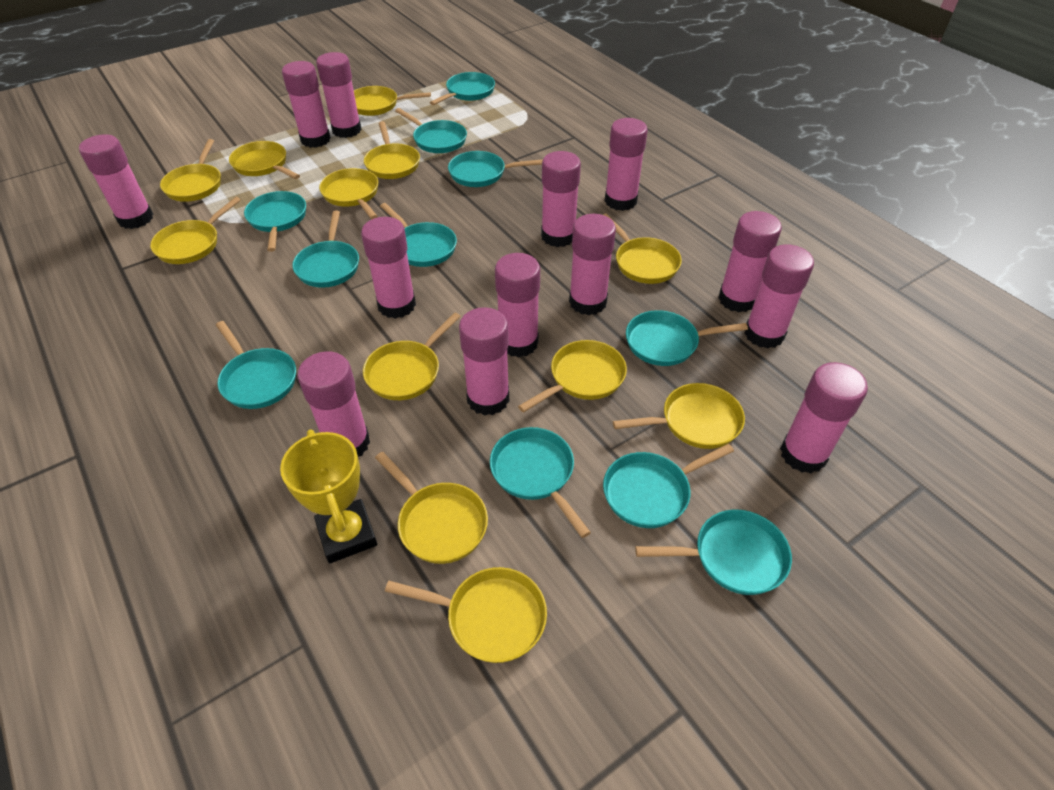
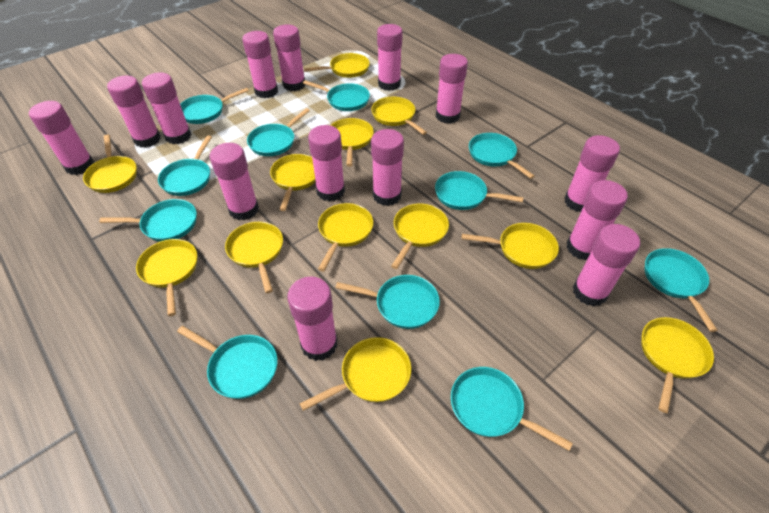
pink glue stick: [79,134,153,229] [282,61,331,148] [298,351,370,457] [316,52,362,138] [361,217,416,319] [459,307,509,416] [495,253,540,357] [541,151,581,247] [569,214,616,315] [605,118,648,211] [718,211,782,312] [744,244,814,349] [780,362,868,474] = 13 -> [29,101,94,175] [107,76,161,148] [142,72,192,144] [210,143,259,220] [242,31,278,98] [273,24,305,91] [287,277,338,361] [308,125,345,202] [371,129,404,206] [377,24,403,91] [436,54,468,124] [564,135,620,212] [566,180,628,260] [573,224,640,306] = 14
yellow trophy: [280,429,377,563] = 1 -> none = 0

